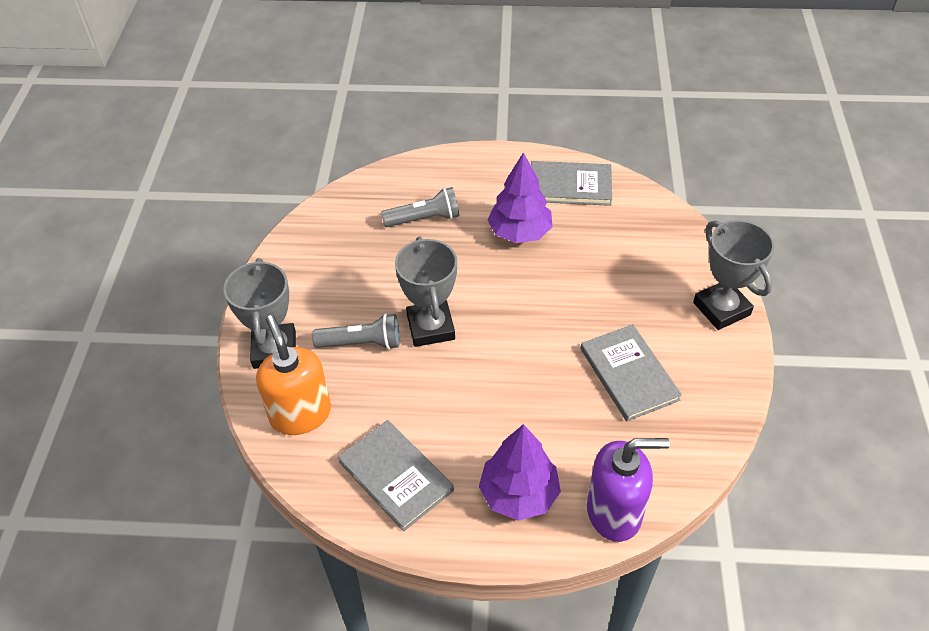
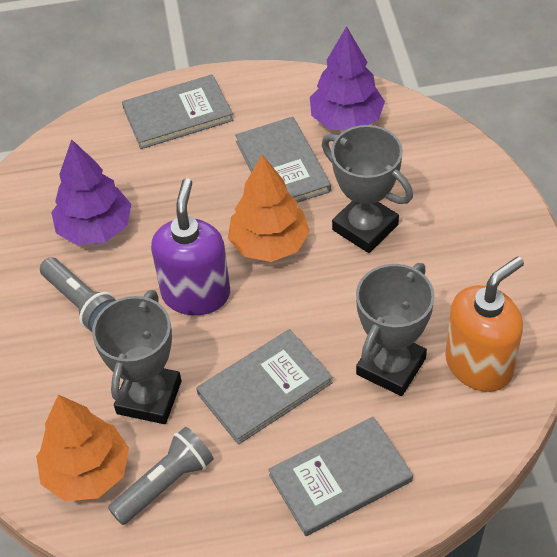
grey book: [338,420,454,531] [531,161,612,206] [581,324,682,421] = 3 -> [122,74,233,149] [196,329,333,445] [235,117,331,202] [268,417,413,536] = 4
orange tree: none = 0 -> [36,394,129,501] [228,155,310,262] = 2

